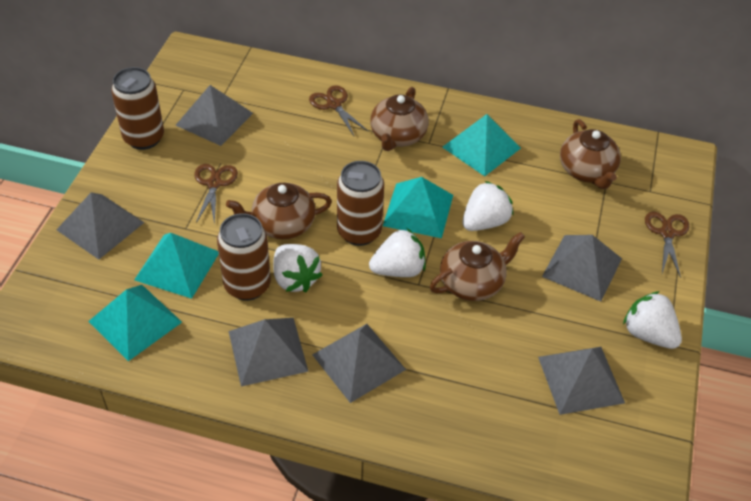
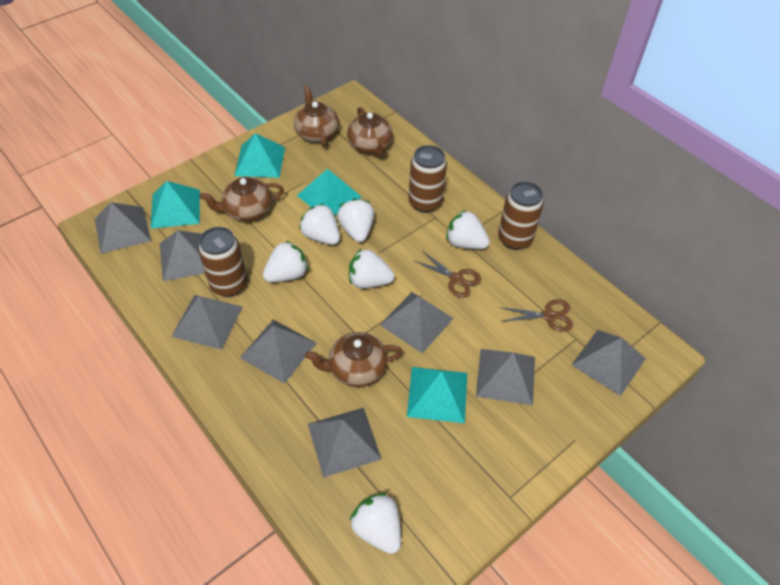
brown scissors: [194,164,238,225] [309,85,369,136] [645,211,689,278] = 3 -> [415,251,481,298] [500,299,573,332] = 2
grey pyramid: [56,192,145,260] [176,85,253,146] [229,318,309,387] [312,324,406,403] [538,347,625,415] [542,235,622,302] = 6 -> [95,202,151,254] [160,230,205,281] [171,295,243,350] [240,319,317,384] [308,408,382,478] [380,292,454,353] [476,349,535,405] [572,330,646,396] = 8
white strawberry: [273,244,323,292] [369,228,426,277] [462,181,514,231] [623,291,682,349] = 4 -> [263,240,308,282] [299,203,340,245] [337,198,374,242] [349,248,395,288] [349,493,401,554] [446,210,490,249] = 6

